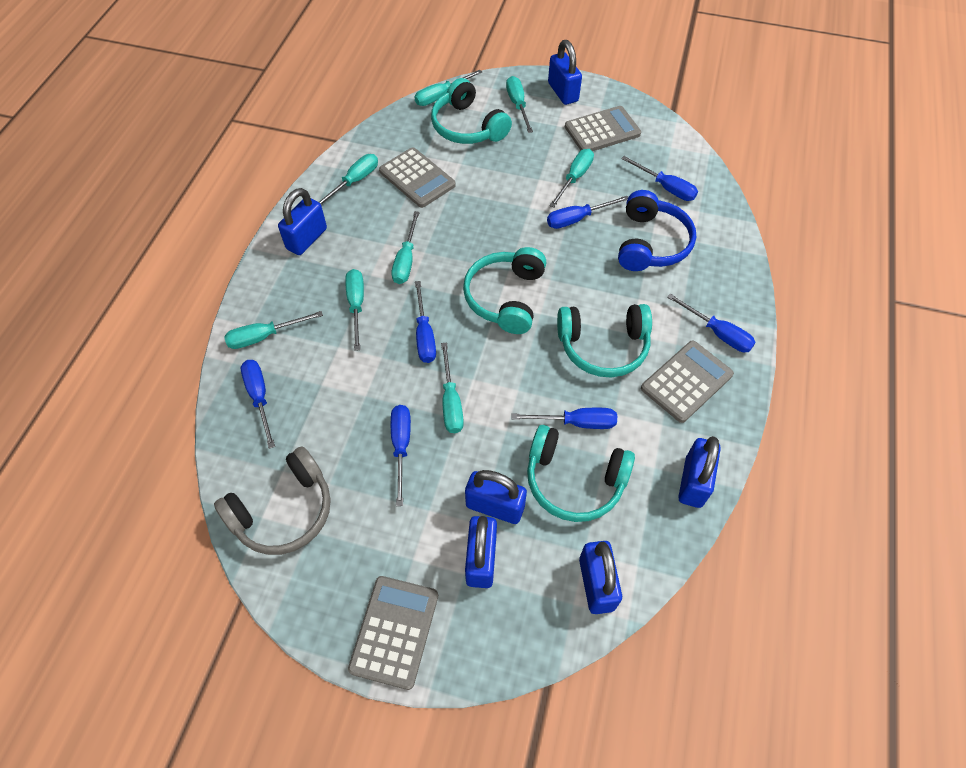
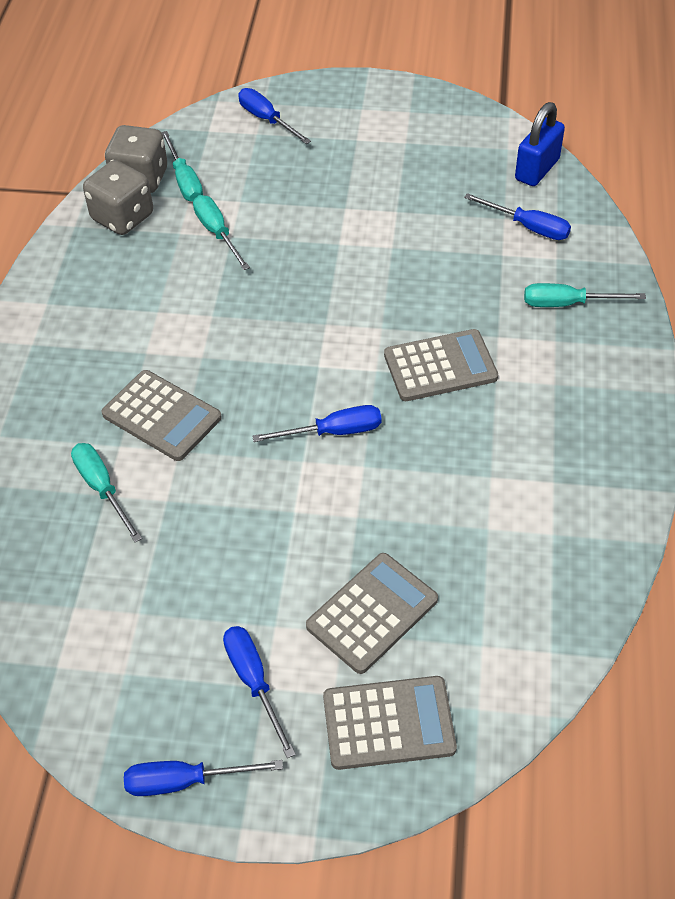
blue headphones: [618,190,696,271] = 1 -> none = 0
blue padlock: [278,188,327,255] [465,470,527,524] [465,516,497,588] [548,40,582,105] [579,541,622,614] [678,436,721,508] = 6 -> [515,102,565,186] = 1
blue screwdriver: [241,360,275,449] [391,405,411,506] [415,281,436,363] [512,408,617,429] [547,196,628,229] [621,156,698,201] [667,294,756,352] = 7 -> [124,760,283,796] [223,626,296,758] [238,88,311,144] [252,405,382,442] [464,193,571,240] = 5
grey dice: none = 0 -> [83,160,153,235] [105,125,167,193] = 2
grey headphones: [214,446,331,555] = 1 -> none = 0
turquoise headphones: [431,78,512,144] [463,247,546,334] [527,425,635,522] [557,304,652,377] = 4 -> none = 0
turquoise screwdriver: [224,311,323,349] [319,154,378,205] [345,269,364,351] [391,211,420,284] [414,70,482,106] [441,342,464,433] [506,76,533,133] [549,149,594,207] = 8 -> [71,443,142,542] [161,131,203,202] [193,195,250,270] [524,283,646,307] = 4

